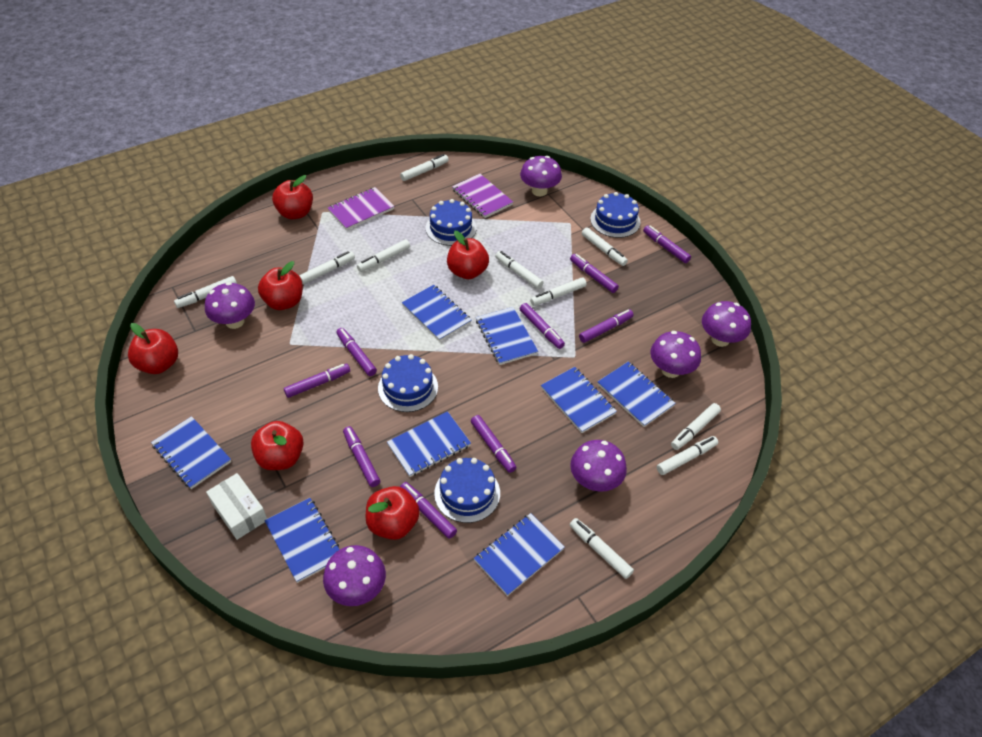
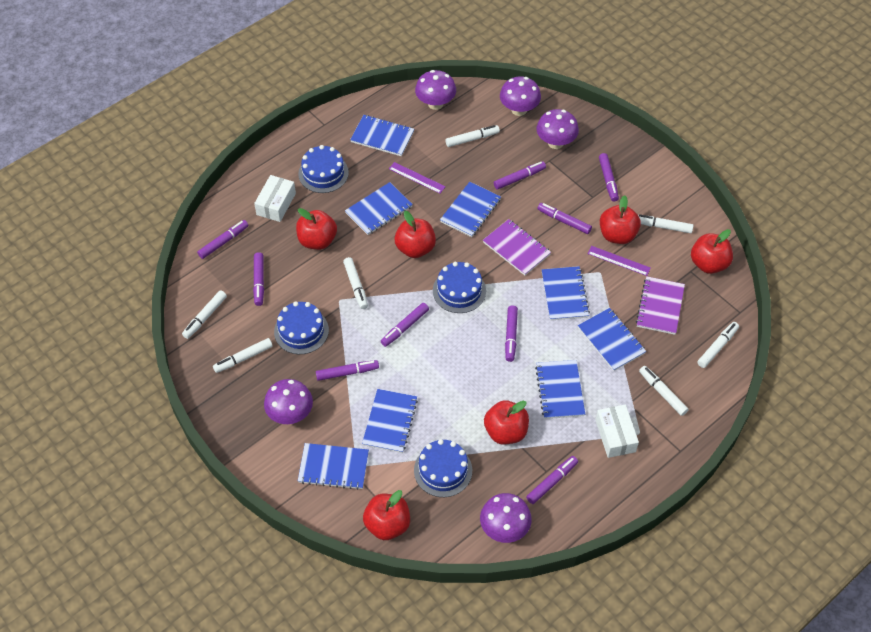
purple mushroom: [205,282,255,329] [323,545,386,606] [520,156,562,196] [570,440,627,492] [650,331,701,378] [702,301,751,347] = 6 -> [264,379,313,424] [415,70,456,110] [480,493,532,543] [500,76,541,116] [537,109,579,149] = 5
purple ruler: none = 0 -> [389,162,446,194] [588,246,651,276] = 2
white box: [206,473,267,540] = 1 -> [254,175,296,222] [595,405,639,458] = 2
white marker: [174,276,237,308] [299,251,355,284] [357,239,410,272] [400,154,449,181] [495,251,544,289] [530,277,586,306] [570,518,634,579] [582,227,628,266] [657,436,718,475] [671,403,721,450] = 10 -> [182,290,227,339] [213,338,273,373] [343,257,368,309] [445,125,500,147] [638,215,694,233] [639,366,689,416] [697,322,739,368] = 7

